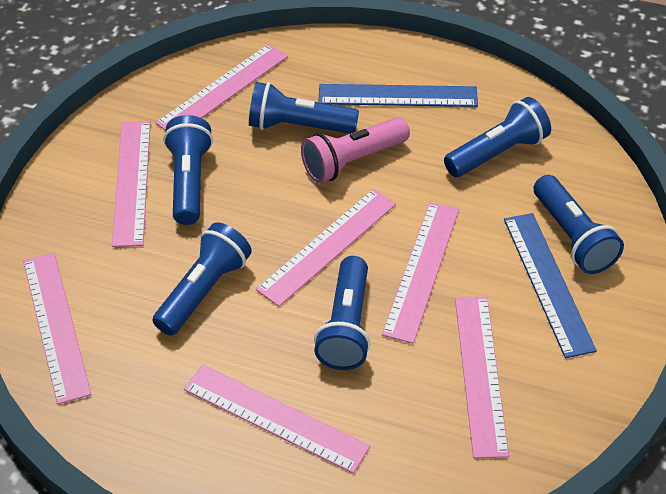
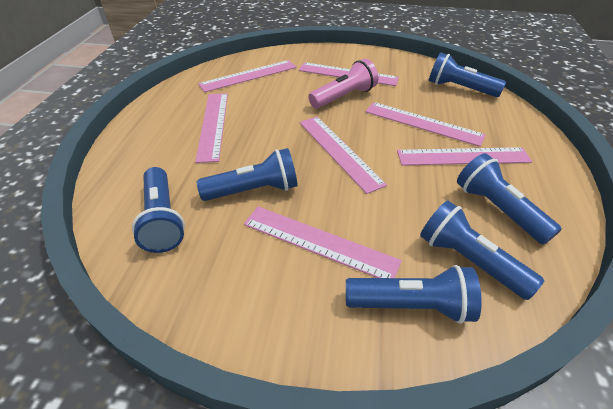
blue ruler: [319,84,478,107] [504,213,597,358] = 2 -> none = 0

